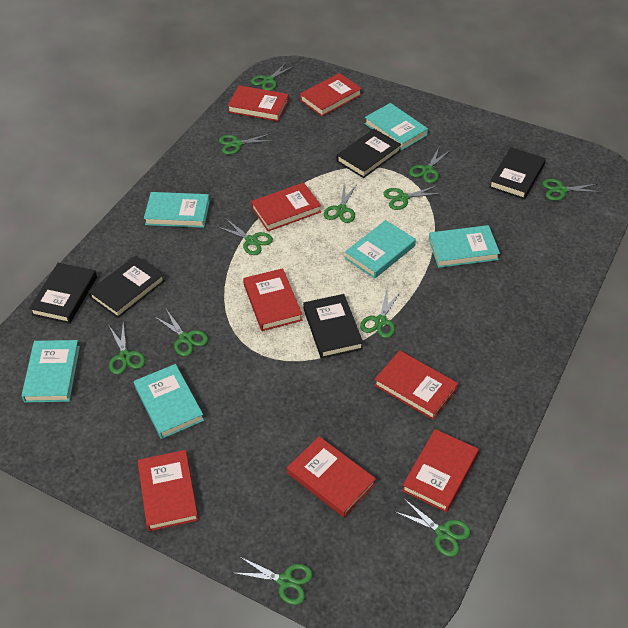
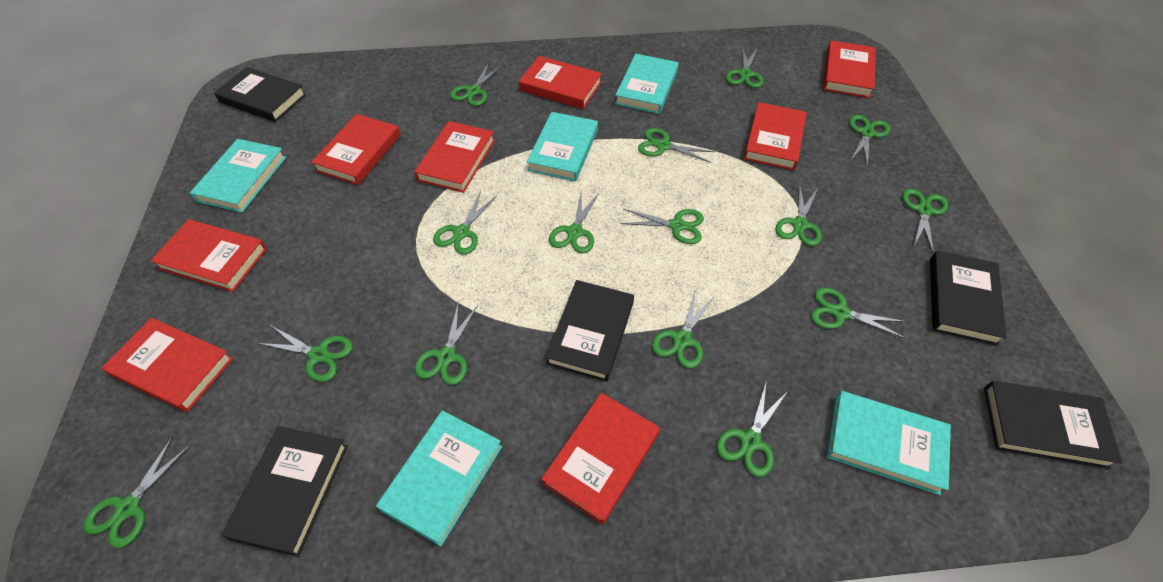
green scissors: [109,322,145,374] [155,309,208,356] [218,219,273,255] [219,133,274,155] [234,556,313,605] [251,63,294,91] [324,184,357,223] [360,289,401,338] [383,186,442,210] [395,499,471,557] [409,148,451,183] [542,179,600,201] = 12 -> [83,436,191,548] [257,326,353,382] [415,301,478,385] [433,191,497,255] [450,63,503,106] [549,193,599,254] [620,209,704,244] [638,128,715,163] [652,288,715,368] [717,380,788,477] [726,46,763,88] [775,183,822,246] [811,287,907,339] [849,115,890,167] [902,189,948,253] = 15
turquoise book: [21,340,80,402] [134,364,204,439] [144,192,210,228] [345,220,416,279] [365,103,428,150] [429,225,500,268] = 6 -> [190,139,286,213] [376,411,502,546] [527,112,598,181] [615,54,679,114] [827,391,951,495] = 5

